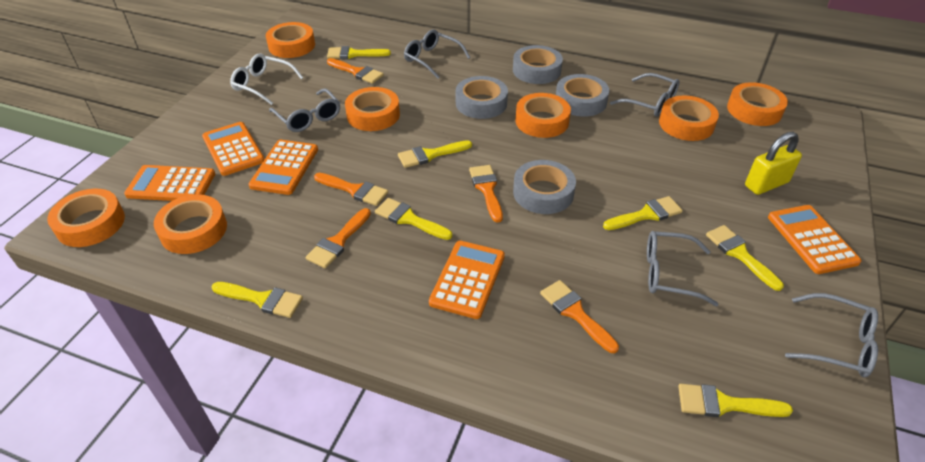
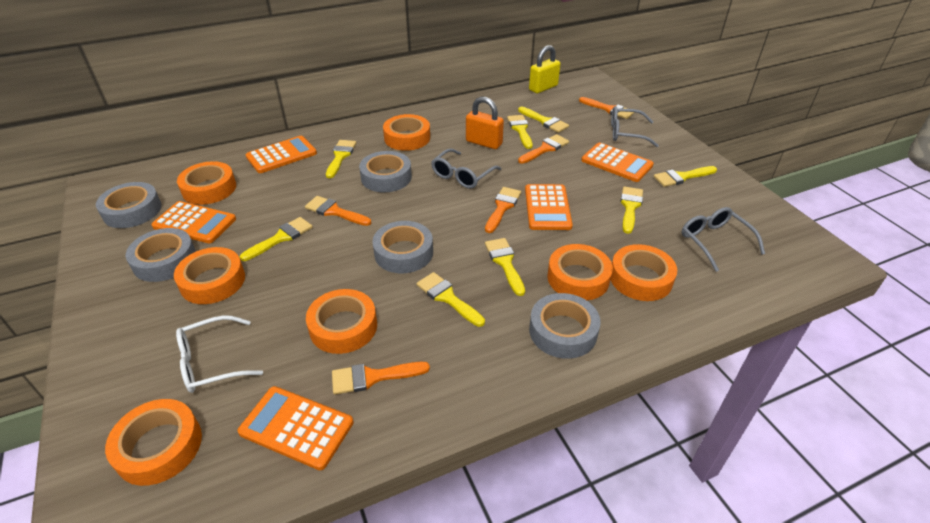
grey glasses: [269,89,340,132] [404,30,471,79] [610,73,680,117] [647,231,719,306] [785,293,878,377] = 5 -> [431,149,501,189] [611,106,659,147] [681,207,765,272] = 3
grey tape: [456,76,508,119] [513,45,563,84] [513,160,576,214] [556,74,609,117] = 4 -> [96,182,162,228] [126,228,196,282] [359,151,412,192] [372,221,433,273] [529,293,601,359] = 5
orange padlock: none = 0 -> [466,97,504,149] = 1
yellow brush: [212,282,303,318] [327,46,391,59] [375,198,452,240] [398,140,472,168] [603,196,683,230] [678,384,793,417] [706,225,784,291] = 7 -> [240,217,313,261] [326,140,356,178] [416,272,485,327] [485,238,525,296] [507,115,533,149] [518,107,569,133] [620,186,643,234] [654,166,717,187] = 8

